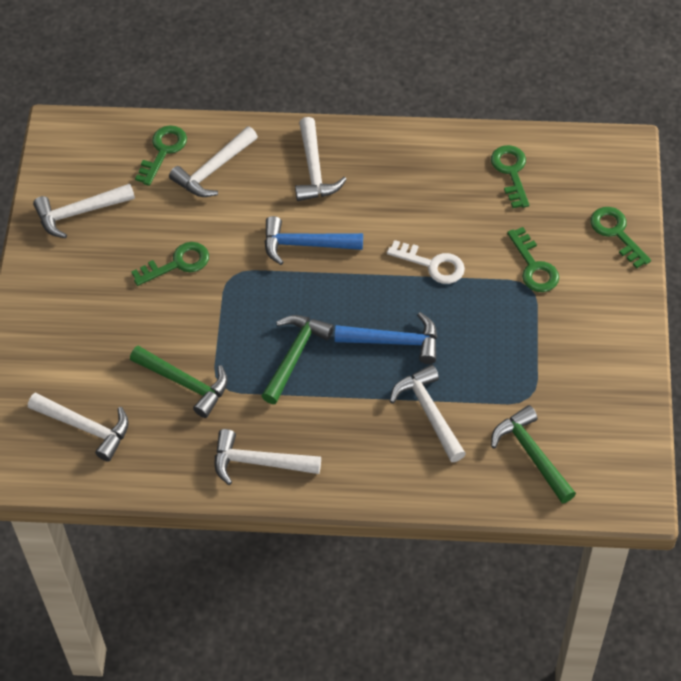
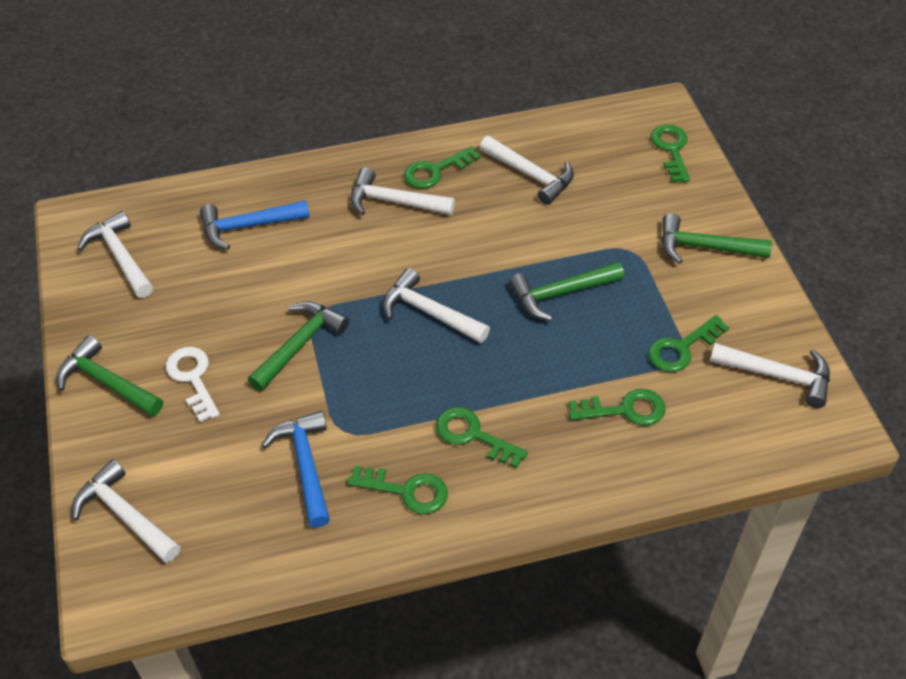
green hammer: [130,346,228,418] [261,315,334,404] [491,405,576,504] = 3 -> [56,335,163,417] [248,301,349,391] [509,262,624,321] [661,213,772,264] = 4
green key: [131,242,209,286] [135,125,187,186] [491,145,529,208] [507,227,559,292] [590,207,651,269] = 5 -> [347,466,448,514] [404,146,481,189] [436,407,528,468] [569,389,666,426] [648,315,729,372] [651,125,690,182] = 6

